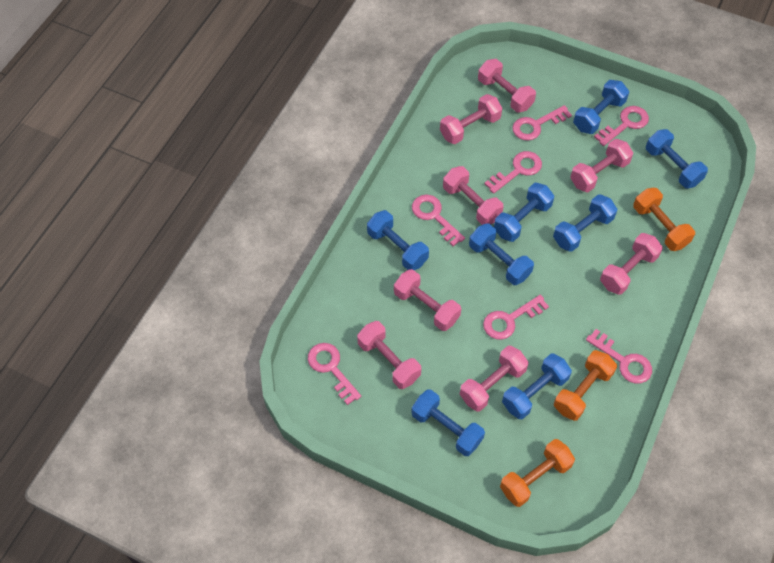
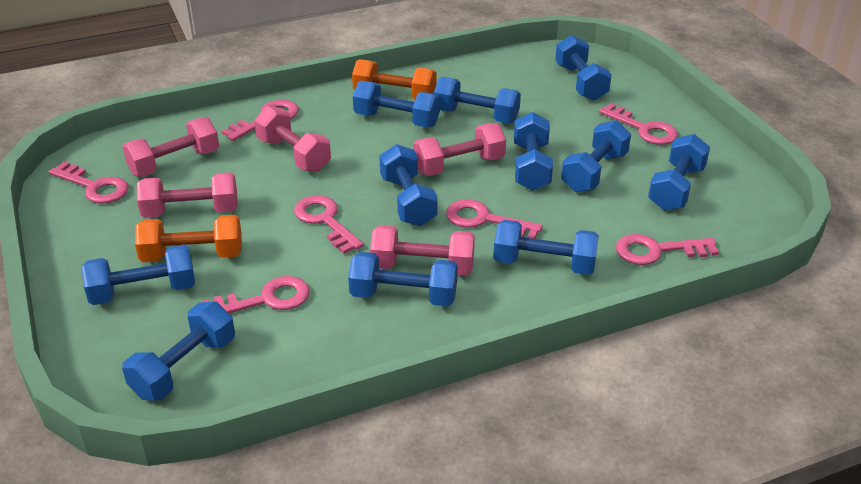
blue dumbbell: [367,210,429,270] [411,389,485,456] [469,223,534,285] [494,183,554,242] [502,354,572,419] [553,194,617,252] [573,80,629,134] [646,129,708,189] = 8 -> [81,244,195,305] [122,302,235,400] [348,252,458,307] [353,81,440,127] [379,144,438,226] [434,77,521,123] [493,220,599,275] [514,112,553,191] [555,35,612,101] [561,120,631,192] [648,134,710,211] = 11
orange dumbbell: [500,439,575,507] [554,350,617,421] [633,188,695,251] = 3 -> [135,215,242,262] [352,59,436,100] = 2
pink dumbbell: [357,321,421,389] [394,269,461,331] [440,94,502,144] [443,166,503,225] [460,346,529,411] [478,59,536,113] [570,139,633,192] [600,233,663,295] = 8 -> [123,117,219,177] [137,172,238,218] [254,106,331,172] [370,225,475,275] [413,123,506,176] = 5

